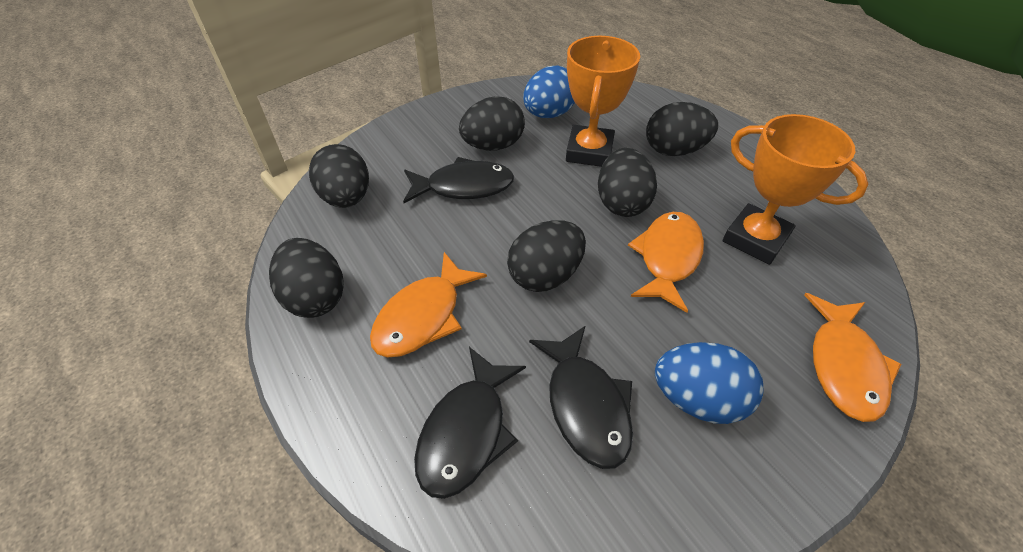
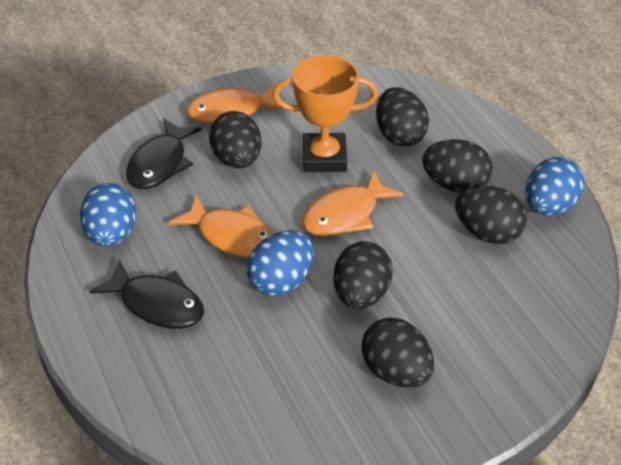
black fish: [403,157,514,203] [414,347,526,499] [529,326,633,469] = 3 -> [89,259,204,329] [126,118,202,189] = 2
blue egg: [523,65,575,118] [655,342,763,424] = 2 -> [80,183,136,247] [247,230,314,296] [526,157,584,215] = 3
orange trophy: [566,36,640,167] [723,114,868,265] = 2 -> [273,55,378,172] = 1

